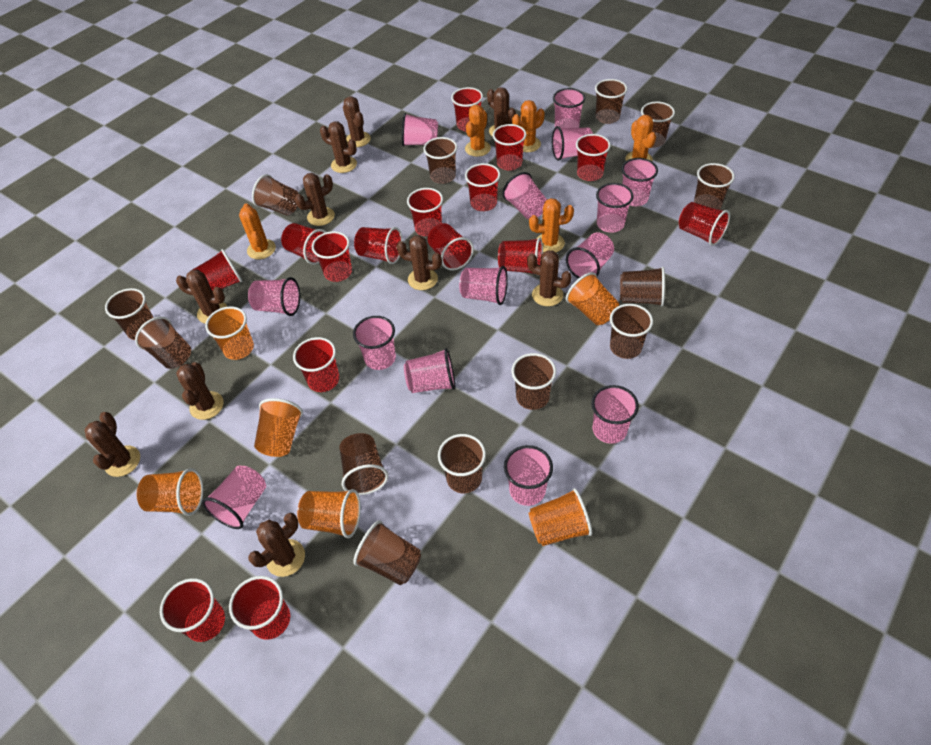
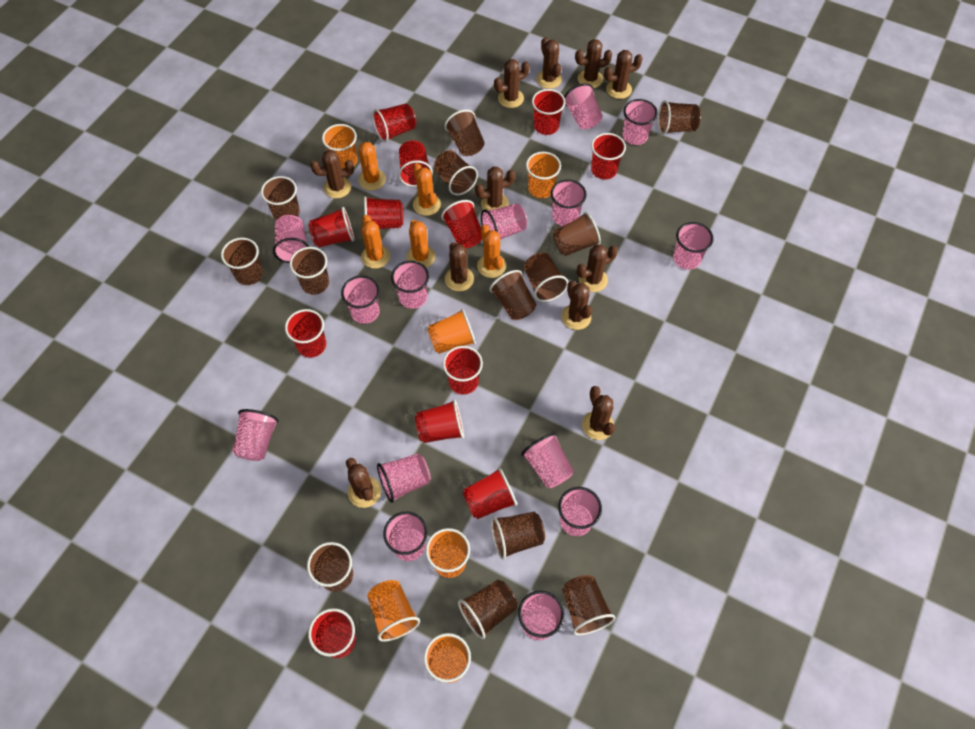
brown cactus: [84,412,140,477] [176,269,227,323] [176,362,224,420] [248,513,305,577] [295,173,335,226] [320,121,357,173] [343,96,371,147] [396,235,442,290] [487,87,516,137] [527,250,572,306] = 10 -> [310,150,354,198] [346,458,381,508] [445,242,474,291] [475,167,515,210] [494,59,530,108] [536,37,562,89] [561,281,592,330] [575,39,612,88] [577,245,618,292] [582,386,615,440] [604,50,643,99] = 11
red cup: [160,578,225,642] [192,249,243,291] [229,576,290,640] [281,223,326,265] [293,337,339,392] [312,231,352,282] [354,227,403,264] [407,188,443,237] [428,223,474,270] [451,87,483,132] [465,163,500,211] [493,124,526,170] [498,237,543,276] [576,134,611,181] [679,202,730,246] = 15 -> [285,309,326,358] [308,207,354,248] [308,608,356,658] [364,196,403,229] [372,103,416,142] [398,140,433,187] [415,399,464,443] [441,200,482,248] [443,346,483,395] [463,467,517,519] [532,89,566,135] [591,133,626,179] = 12

